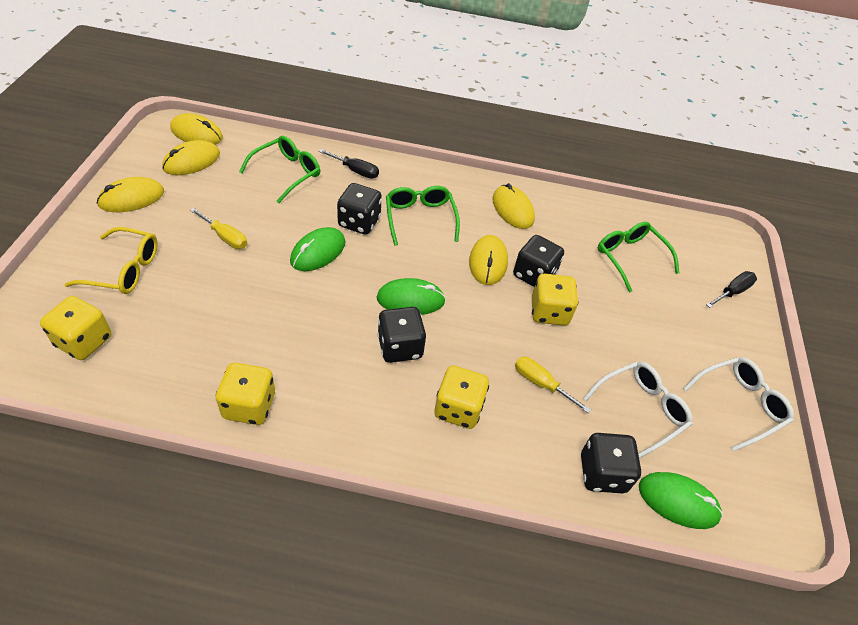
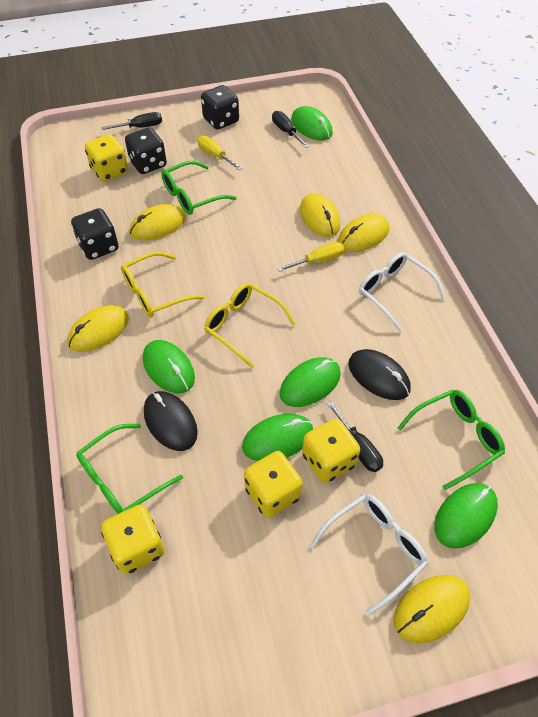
black dice: [337,183,382,235] [377,307,426,363] [513,235,564,287] [581,433,641,493] = 4 -> [71,208,119,260] [125,128,167,174] [201,85,239,129] = 3
black mouse: none = 0 -> [144,391,198,451] [348,349,411,400] = 2
black screwdriver: [319,149,379,179] [706,271,757,308] = 2 -> [101,112,162,130] [272,111,309,148] [326,401,383,472] = 3
green mouse: [290,227,346,271] [377,278,446,315] [639,472,723,529] = 3 -> [143,340,195,394] [242,414,313,461] [279,357,341,407] [291,106,333,141] [434,483,498,549] = 5
yellow glasses: [64,227,158,294] = 1 -> [121,252,205,318] [204,283,296,368] = 2

